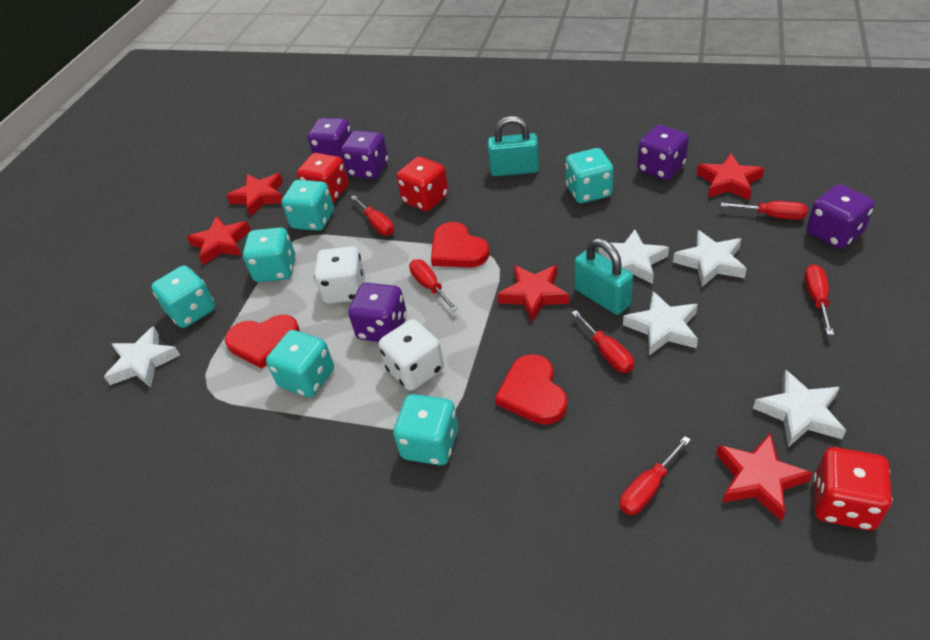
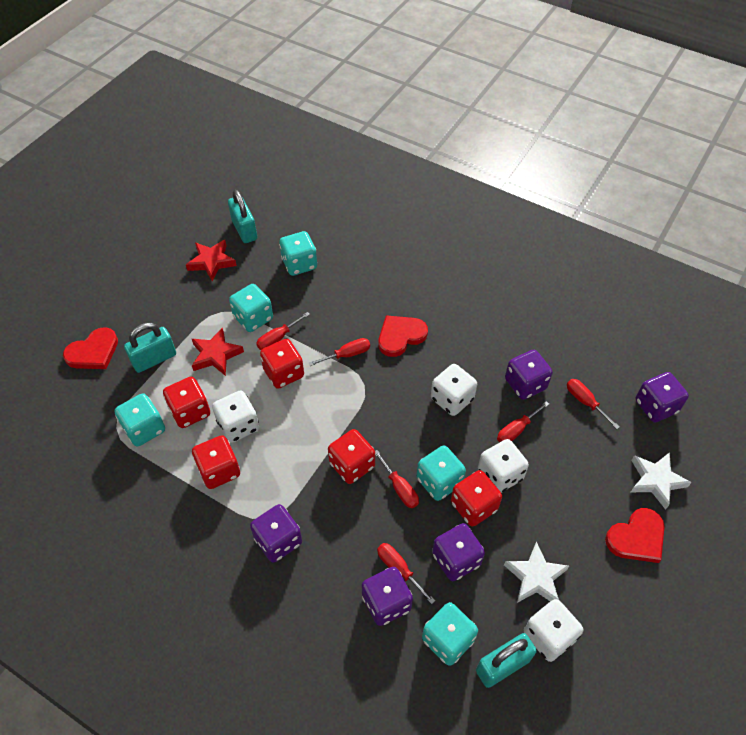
red dice: [297,153,349,203] [397,157,449,211] [813,447,893,530] = 3 -> [163,377,210,428] [192,435,240,489] [260,339,304,389] [328,429,375,484] [451,470,502,527] = 5
red star: [187,216,251,265] [226,173,283,217] [497,265,569,322] [697,153,764,200] [716,433,813,521] = 5 -> [186,240,237,282] [192,327,244,376] = 2
turquoise dice: [151,265,215,328] [243,227,295,282] [266,330,334,397] [281,180,334,231] [393,394,458,465] [565,148,614,203] = 6 -> [115,393,165,447] [229,284,273,332] [279,231,317,276] [416,445,466,501] [422,602,478,666] = 5
turquoise padlock: [488,116,539,176] [574,238,633,315] = 2 -> [124,323,176,373] [228,190,257,243] [476,633,537,688] = 3
white dice: [314,246,365,304] [379,319,444,391] = 2 -> [212,391,259,443] [431,364,477,416] [478,439,529,493] [524,599,583,662] = 4
white star: [104,326,180,388] [598,229,669,284] [623,291,698,356] [673,230,747,287] [753,370,846,447] = 5 -> [504,541,569,603] [631,452,692,510] = 2

